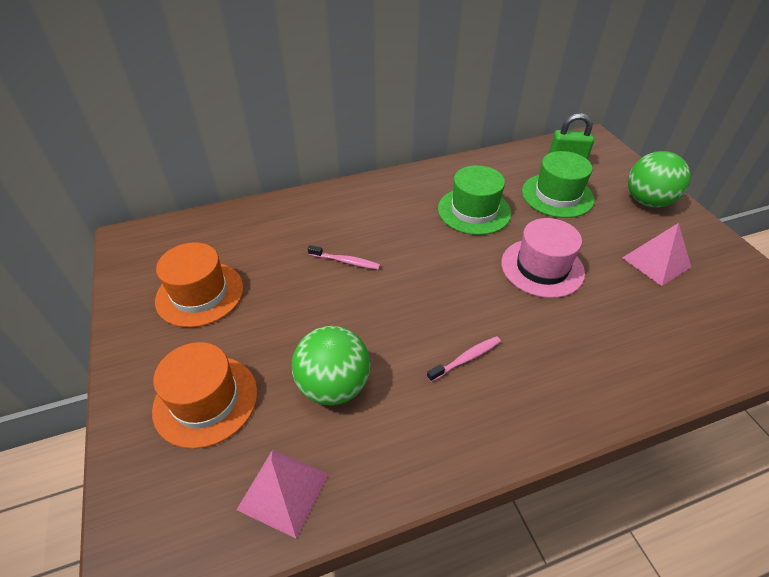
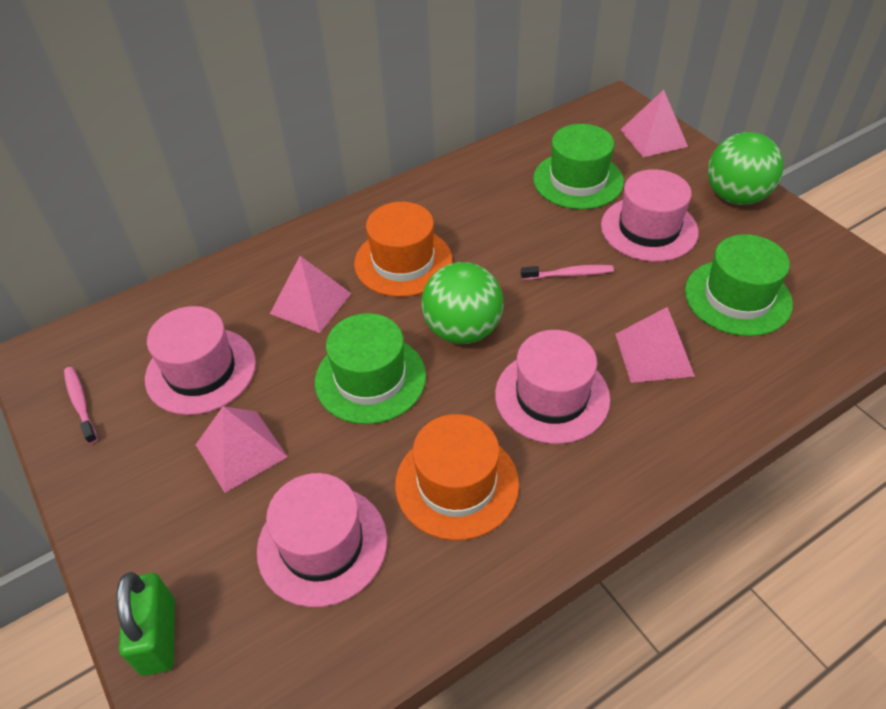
green hat: [438,165,511,235] [522,151,594,218] = 2 -> [315,313,426,424] [533,124,624,209] [685,234,793,336] = 3
pink hat: [501,218,585,298] = 1 -> [145,306,256,415] [257,473,387,607] [495,330,610,444] [601,169,698,262] = 4
pink pyramid: [237,449,329,539] [622,223,691,286] = 2 -> [196,406,288,493] [270,256,352,333] [615,307,695,383] [620,90,688,157] = 4

